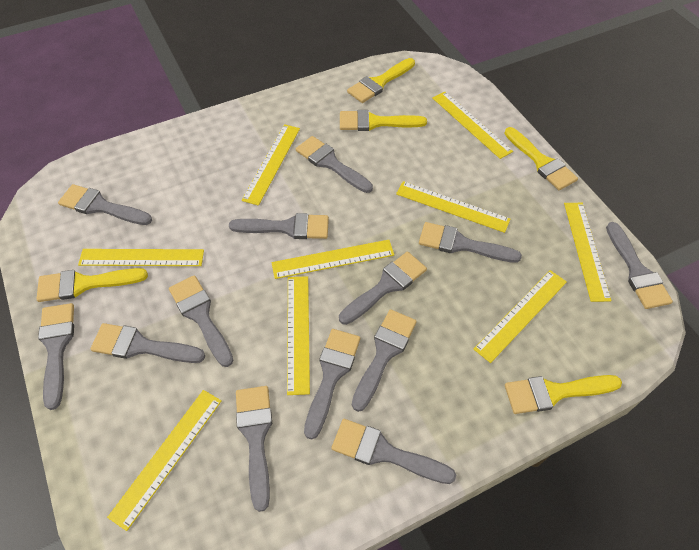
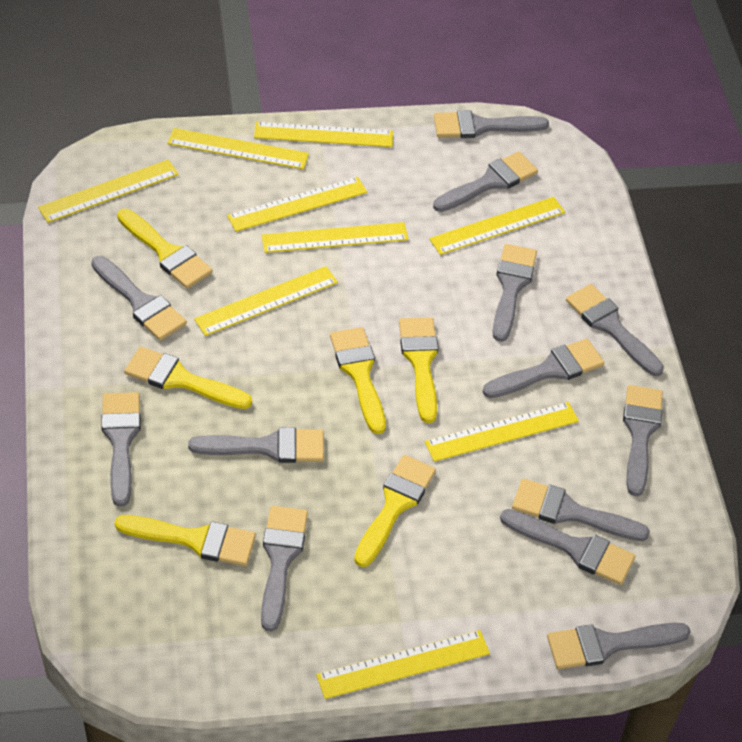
yellow brush: [37,268,148,302] [340,110,427,131] [347,58,415,103] [504,127,578,190] [505,375,622,414] = 5 -> [115,515,256,566] [117,209,212,289] [124,346,252,409] [330,327,386,434] [354,455,436,567] [399,317,439,423] = 6

